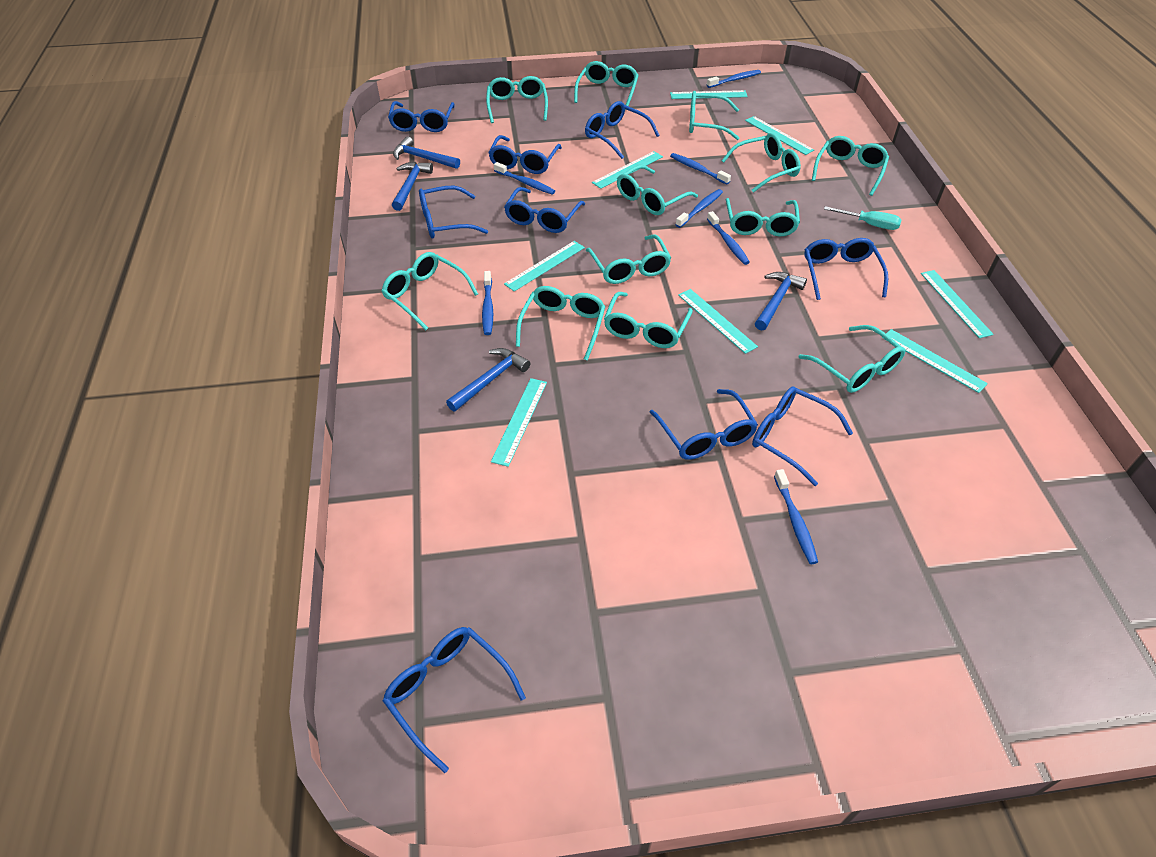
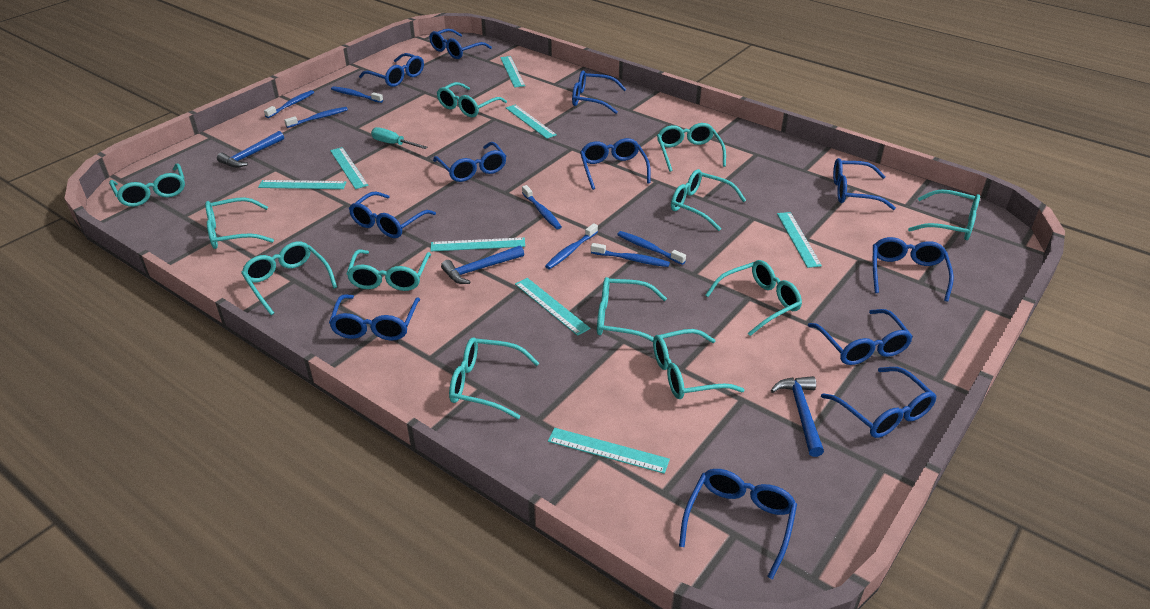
blue glasses: [383,627,526,773] [388,101,455,132] [419,186,488,238] [488,135,562,174] [504,187,585,233] [585,101,660,159] [649,389,758,460] [752,387,853,486] [804,238,888,300] = 9 -> [329,294,420,341] [349,192,436,238] [359,53,424,87] [429,29,492,59] [433,142,506,182] [572,70,626,114] [580,138,651,190] [679,469,797,580] [808,309,913,365] [821,367,937,438] [833,158,896,210] [873,237,954,302] = 12
blue hammer: [392,162,433,211] [393,136,460,169] [446,348,530,412] [755,272,807,331] = 4 -> [217,131,284,168] [441,245,524,284] [771,376,824,457] = 3

